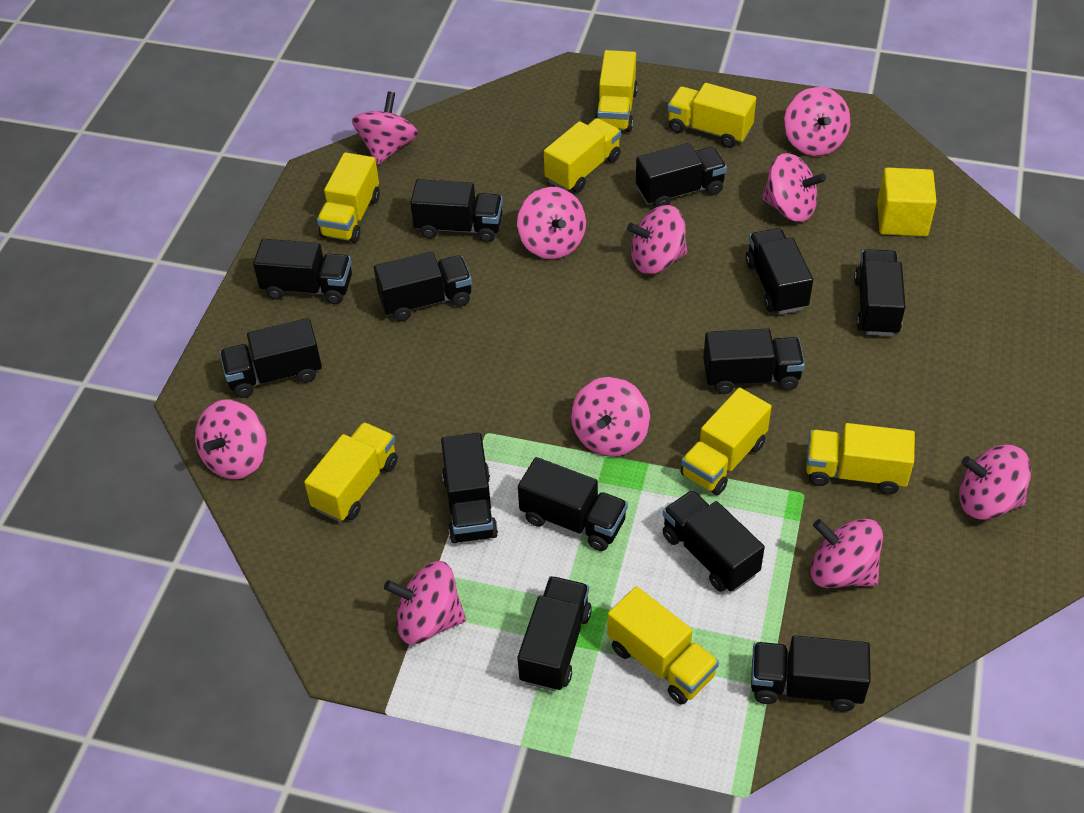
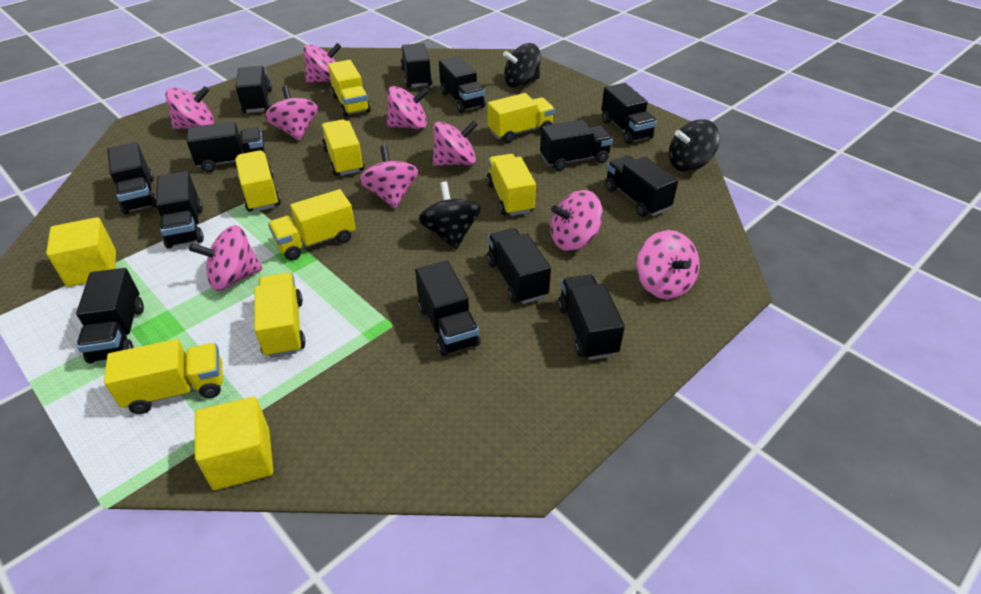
black spinning top: none = 0 -> [418,181,481,249] [503,43,541,88] [669,119,720,172] = 3
pink spinning top: [195,399,267,479] [352,91,418,165] [384,561,466,644] [517,187,586,259] [571,377,650,457] [627,205,688,274] [762,153,826,222] [784,87,851,156] [810,519,883,588] [959,445,1031,520] = 10 -> [165,86,214,129] [189,225,262,291] [265,86,318,141] [303,43,341,83] [359,145,418,208] [387,86,429,129] [433,120,478,166] [550,190,603,251] [636,230,700,299] = 9
yellow cube: [877,167,937,236] = 1 -> [46,217,116,287] [195,397,273,490] = 2

